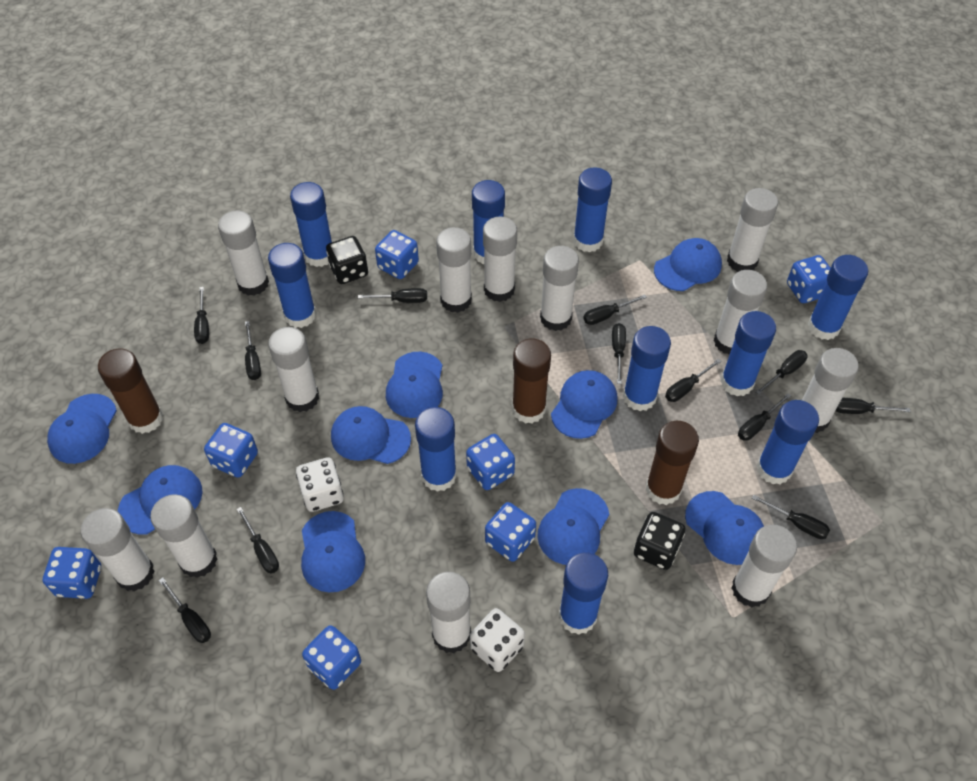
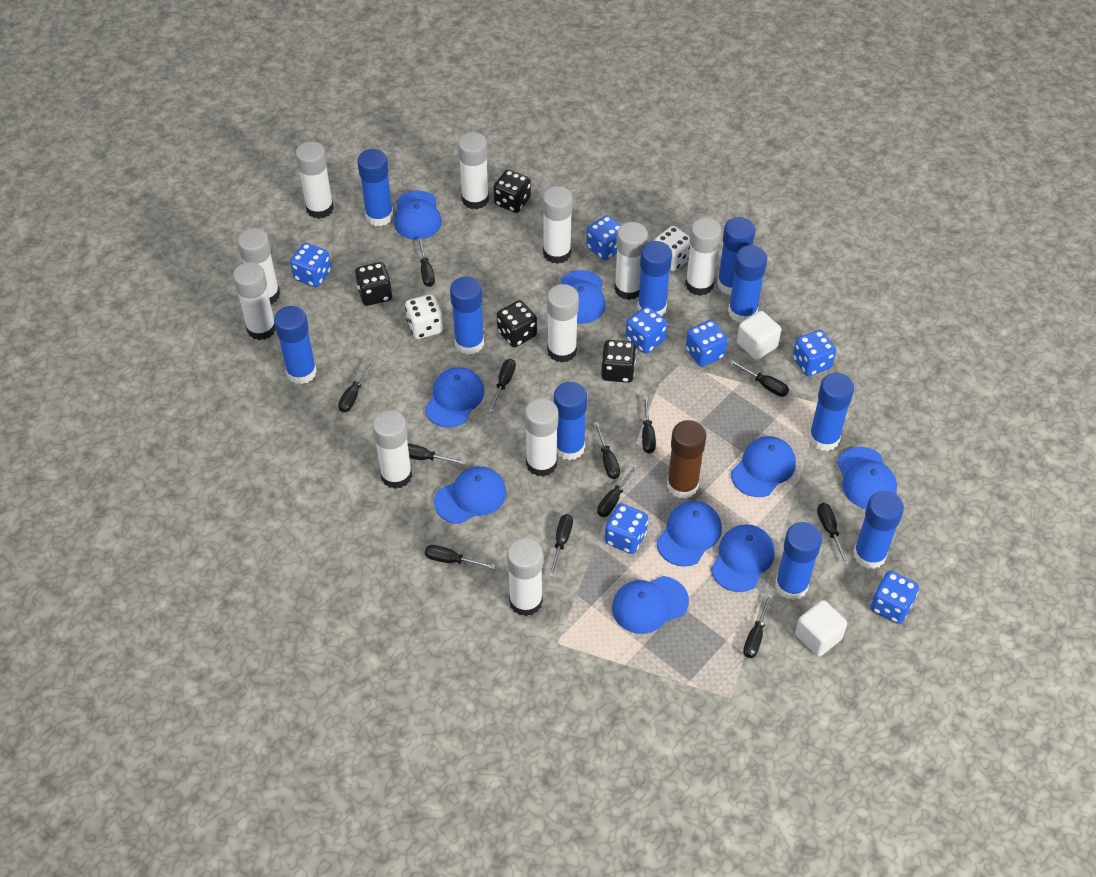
black dice: [326,236,368,284] [634,512,685,570] = 2 -> [355,262,392,306] [494,169,531,213] [497,300,537,347] [601,340,636,383] = 4
brown glue stick: [98,348,163,434] [512,338,551,424] [646,421,699,505] = 3 -> [667,420,706,499] = 1
white cube: none = 0 -> [737,311,781,360] [795,600,847,657] = 2
white glue stick: [81,508,155,591] [150,494,218,578] [218,210,269,296] [268,327,319,412] [426,572,471,653] [436,227,472,313] [483,217,517,302] [540,246,579,331] [714,270,767,355] [727,188,778,272] [732,525,797,607] [802,348,859,433] = 12 -> [233,262,276,340] [237,228,280,304] [295,141,334,219] [372,410,412,489] [458,132,489,209] [507,538,543,616] [525,398,558,477] [542,186,573,264] [547,284,579,363] [614,222,648,300] [685,218,722,296] = 11

